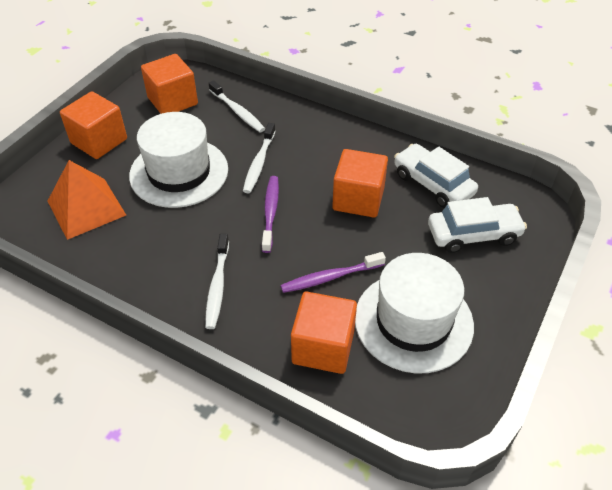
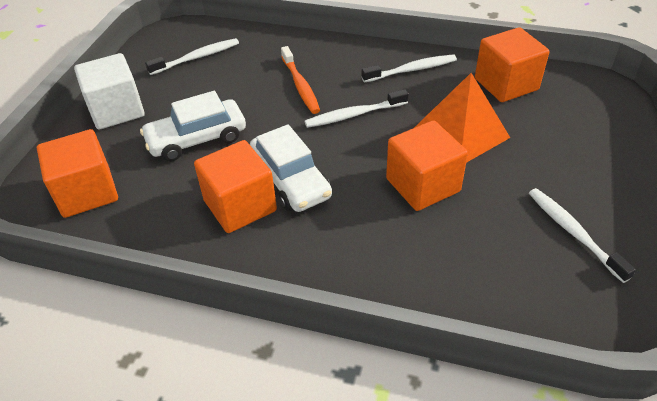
orange toothbrush: none = 0 -> [281,46,320,114] = 1
purple toothbrush: [262,176,279,253] [280,252,386,293] = 2 -> none = 0
white cube: none = 0 -> [74,53,145,130] = 1
white hat: [129,112,228,208] [355,253,474,374] = 2 -> none = 0
white toothbrush: [205,234,229,329] [209,80,265,132] [243,123,275,194] = 3 -> [145,38,239,75] [304,89,409,128] [362,54,457,83] [529,188,636,283] = 4

